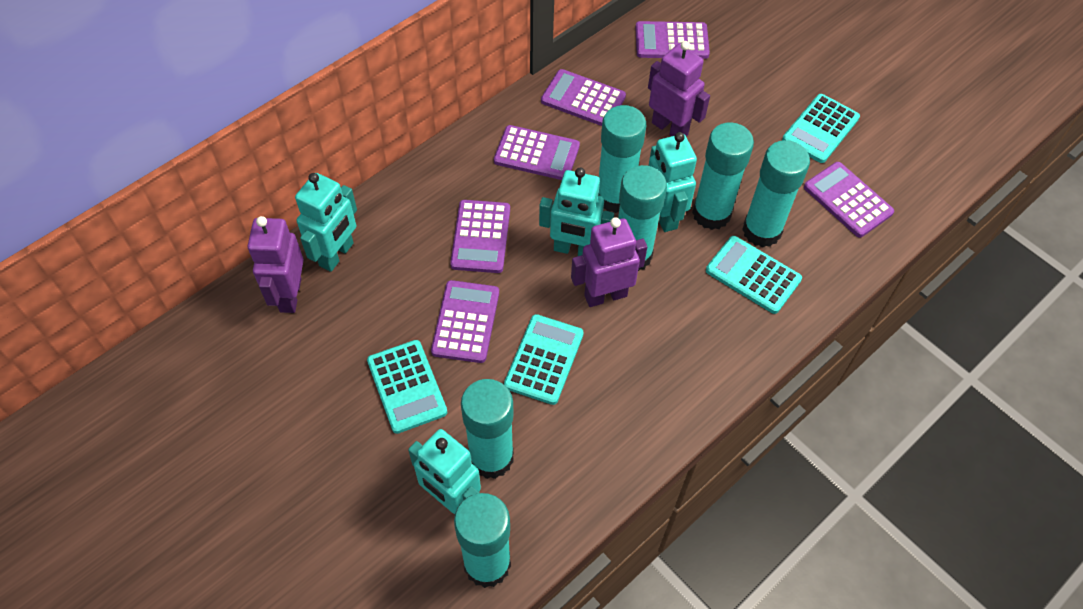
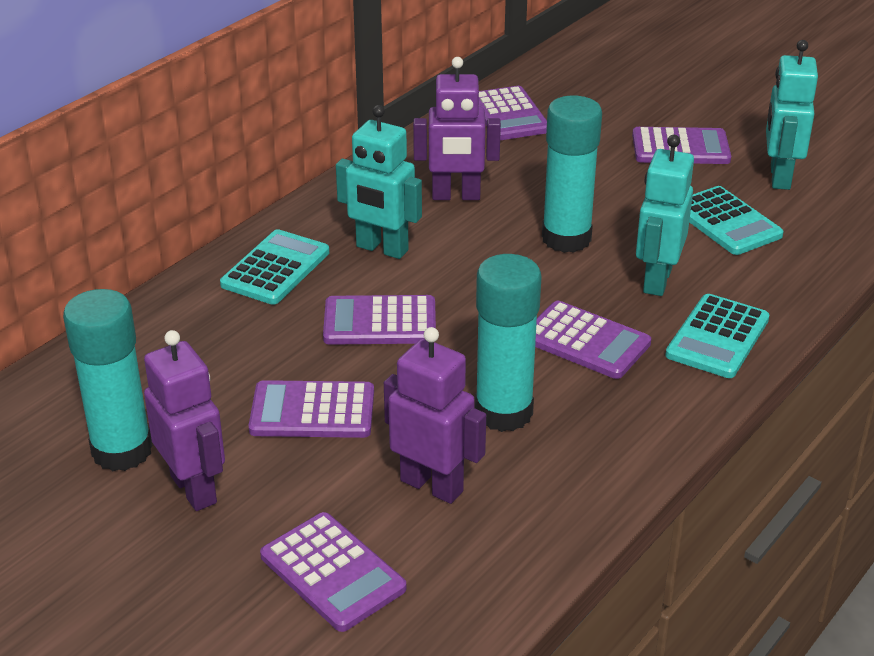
turquoise calculator: [367,340,447,434] [504,314,584,405] [706,236,802,314] [782,94,860,163] = 4 -> [220,229,329,305] [665,294,770,378] [689,186,784,255] = 3
turquoise glue stick: [454,493,511,588] [461,379,514,479] [599,105,646,213] [618,165,667,271] [692,122,754,230] [742,140,810,247] = 6 -> [63,289,152,471] [475,254,541,432] [542,96,602,253] = 3
turquoise robot: [295,173,357,272] [408,429,481,514] [539,168,614,256] [648,132,697,232] = 4 -> [336,105,422,259] [636,135,694,296] [766,40,818,190] = 3

